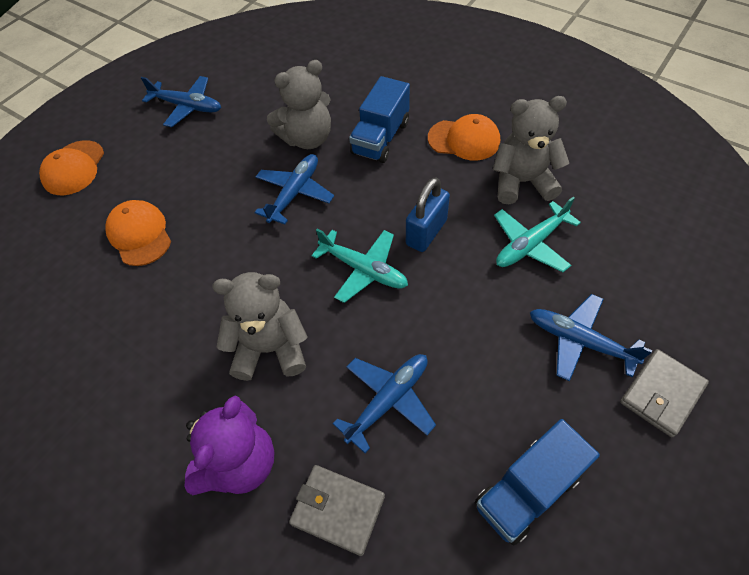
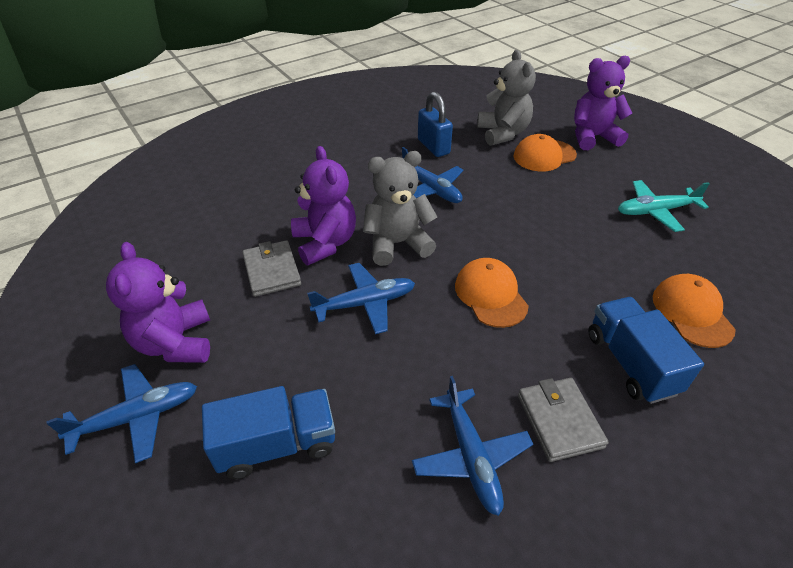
grey teddy bear: [212,272,307,381] [267,60,331,149] [493,96,569,204] = 3 -> [363,151,437,266] [477,50,536,146] = 2
purple teddy bear: [184,396,274,495] = 1 -> [106,242,210,363] [291,146,356,265] [574,56,633,150] = 3
turquoise plane: [311,229,408,303] [494,197,581,272] = 2 -> [618,180,710,232] = 1

